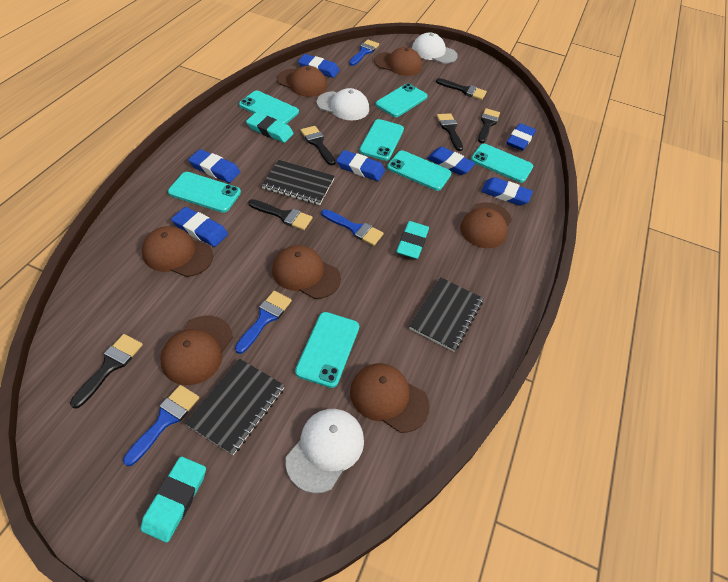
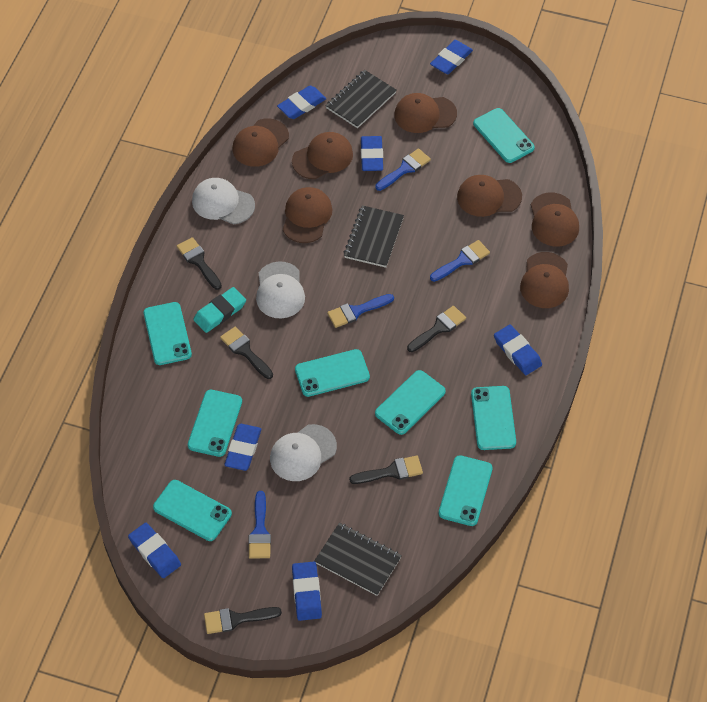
black brush: [70,334,143,408] [248,199,313,230] [300,126,335,165] [436,78,487,100] [437,113,463,151] [478,108,500,143] = 6 -> [177,237,222,290] [204,607,282,634] [220,327,273,379] [349,456,423,484] [407,306,466,352] = 5
turquoise eraser: [141,457,206,543] [246,112,294,143] [396,221,429,259] = 3 -> [193,287,246,333] = 1
turquoise phone: [168,172,241,213] [239,91,299,124] [295,312,359,388] [359,119,404,161] [376,83,428,117] [387,150,451,191] [471,144,533,183] = 7 -> [143,302,192,365] [153,480,232,541] [188,390,242,457] [295,349,370,397] [375,370,446,435] [439,455,493,526] [471,386,516,450] [473,108,535,163] = 8

